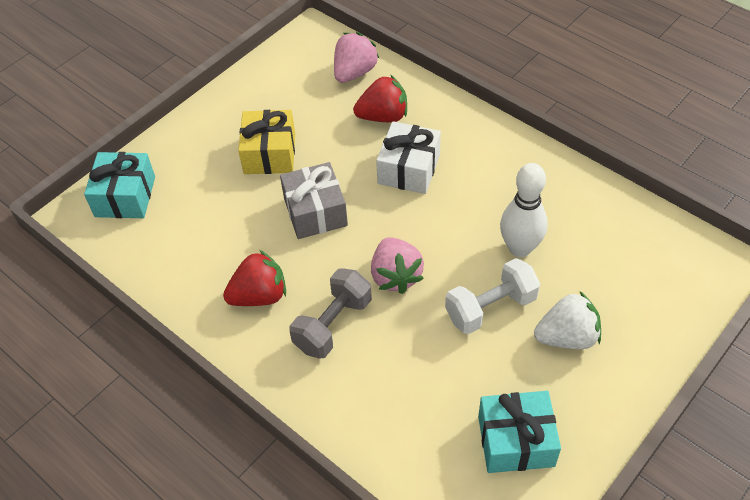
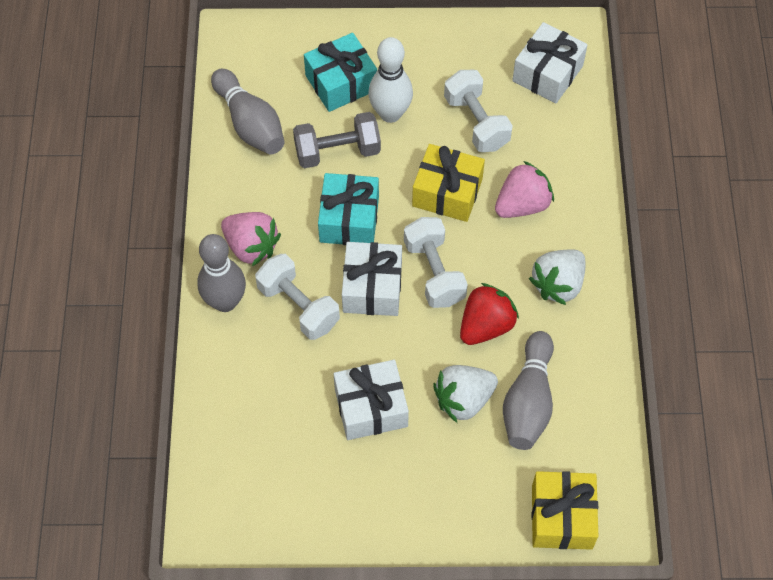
grey bowling pin: none = 0 -> [197,234,246,312] [211,69,284,155] [503,331,554,450] = 3
grey gift: [280,162,348,239] = 1 -> none = 0
red strawberry: [223,250,286,306] [353,75,407,122] = 2 -> [460,283,519,345] = 1
white dumbbell: [445,258,540,334] = 1 -> [255,254,340,340] [404,217,468,308] [444,70,513,152] = 3
white gift: [376,121,441,194] = 1 -> [334,360,409,440] [342,242,402,316] [512,22,587,103] = 3
white strawberry: [534,291,601,349] = 1 -> [433,365,498,423] [529,249,586,305] = 2
yellow gift: [238,110,295,174] = 1 -> [412,144,485,222] [531,471,598,550] = 2

